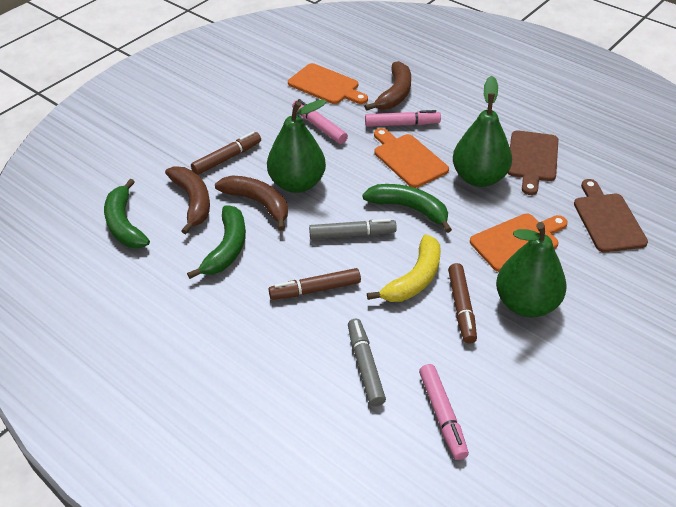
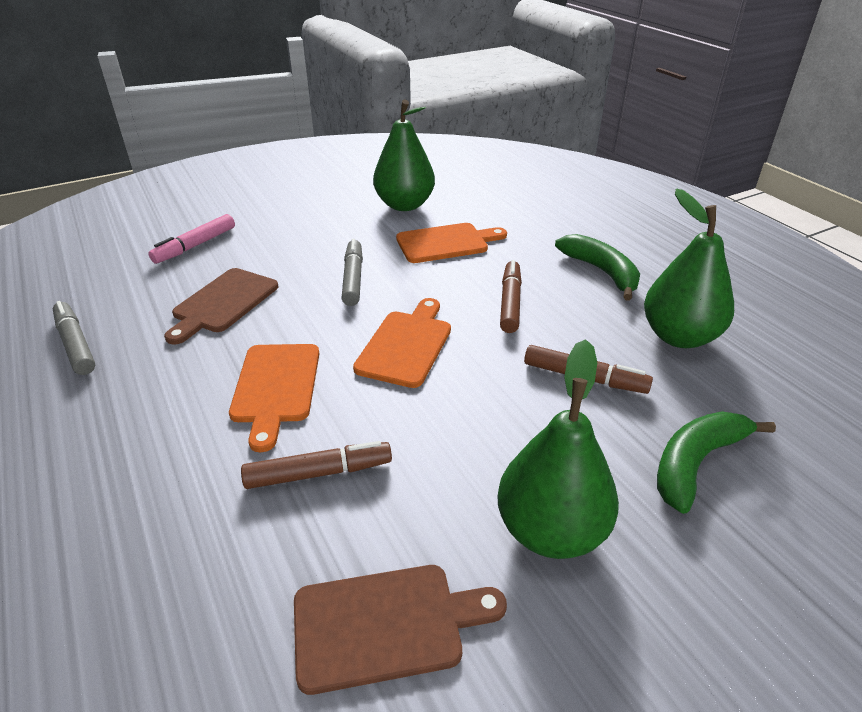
brown banana: [165,166,210,234] [215,176,288,231] [365,61,411,111] = 3 -> none = 0
green banana: [104,179,150,248] [187,205,246,279] [362,184,452,233] = 3 -> [555,234,640,301] [657,411,776,514] = 2
pink marker: [292,99,348,144] [365,110,441,127] [419,364,469,460] = 3 -> [148,214,235,264] = 1
yellow banana: [367,234,441,302] = 1 -> none = 0

